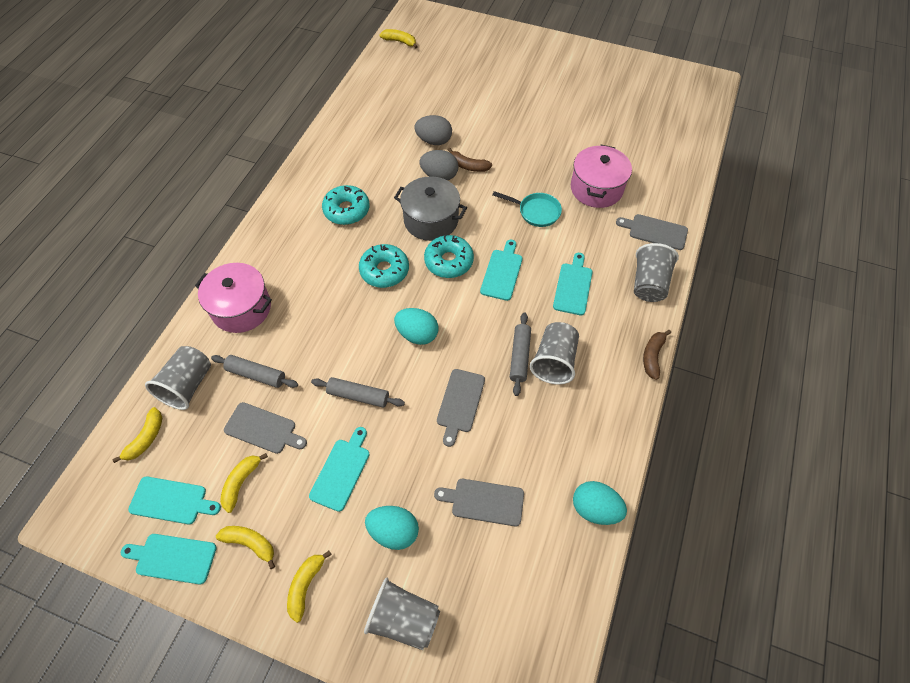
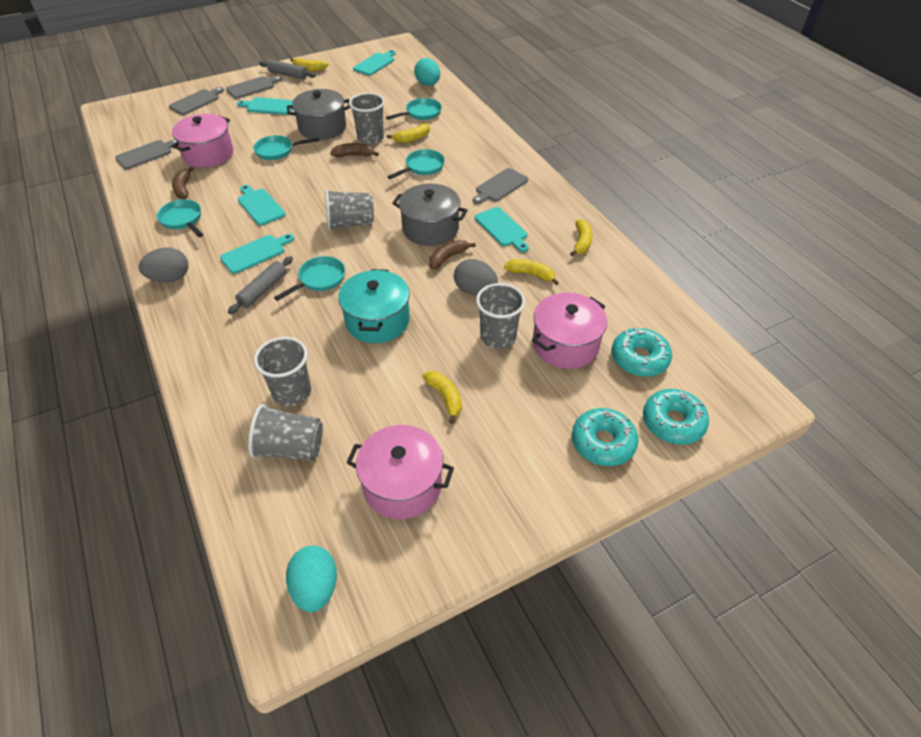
brown banana: [448,148,492,172] [643,330,671,380] = 2 -> [172,167,194,199] [330,143,379,157] [429,240,476,270] = 3
grey cup: [145,346,211,410] [364,578,440,650] [530,322,579,384] [634,243,679,302] = 4 -> [248,404,323,460] [254,337,311,406] [325,189,374,230] [349,93,385,144] [476,283,525,349] = 5
grey pot: [394,176,467,241] = 1 -> [287,89,351,140] [392,184,468,246] = 2
grey rolling pin: [211,355,298,388] [311,377,405,408] [510,312,531,396] = 3 -> [228,256,293,314] [259,60,316,79] = 2
pink pot: [195,263,272,333] [571,145,632,208] = 2 -> [172,114,233,168] [346,425,454,519] [532,293,607,369] = 3
turquoise egg: [365,506,419,550] [394,308,438,345] [573,481,627,525] = 3 -> [286,546,337,612] [414,58,440,86] = 2
turquoise pan: [492,191,562,227] = 1 -> [157,199,203,237] [253,135,319,160] [274,256,345,301] [386,98,442,120] [388,149,445,179] = 5
turquoise pot: none = 0 -> [338,269,410,343] = 1

